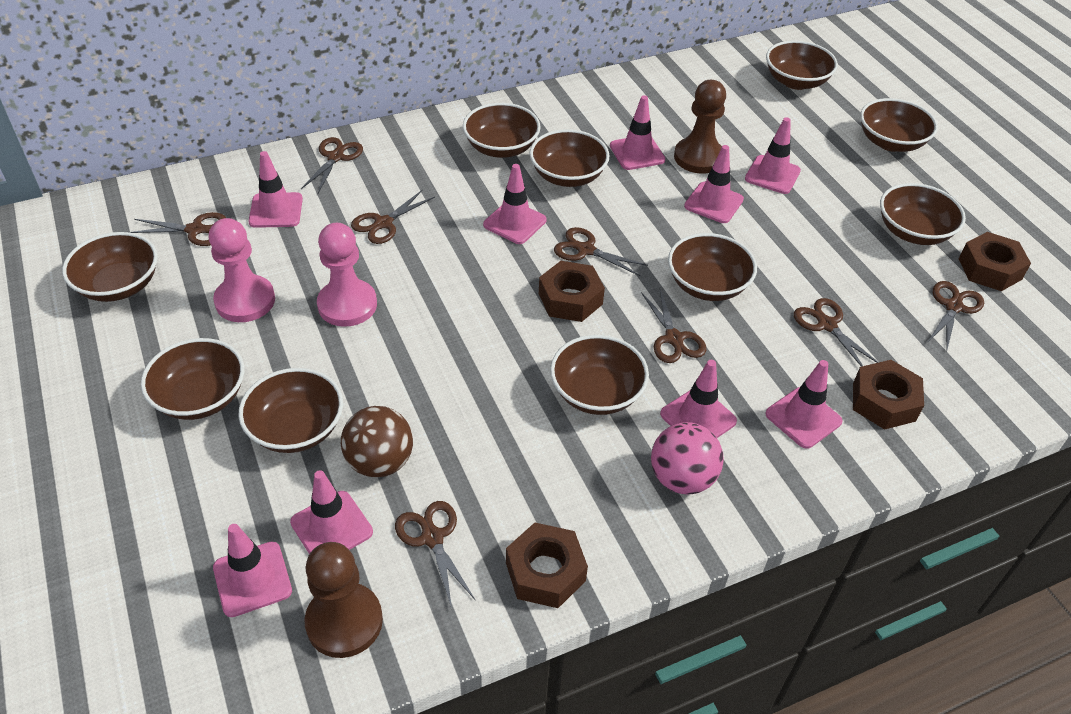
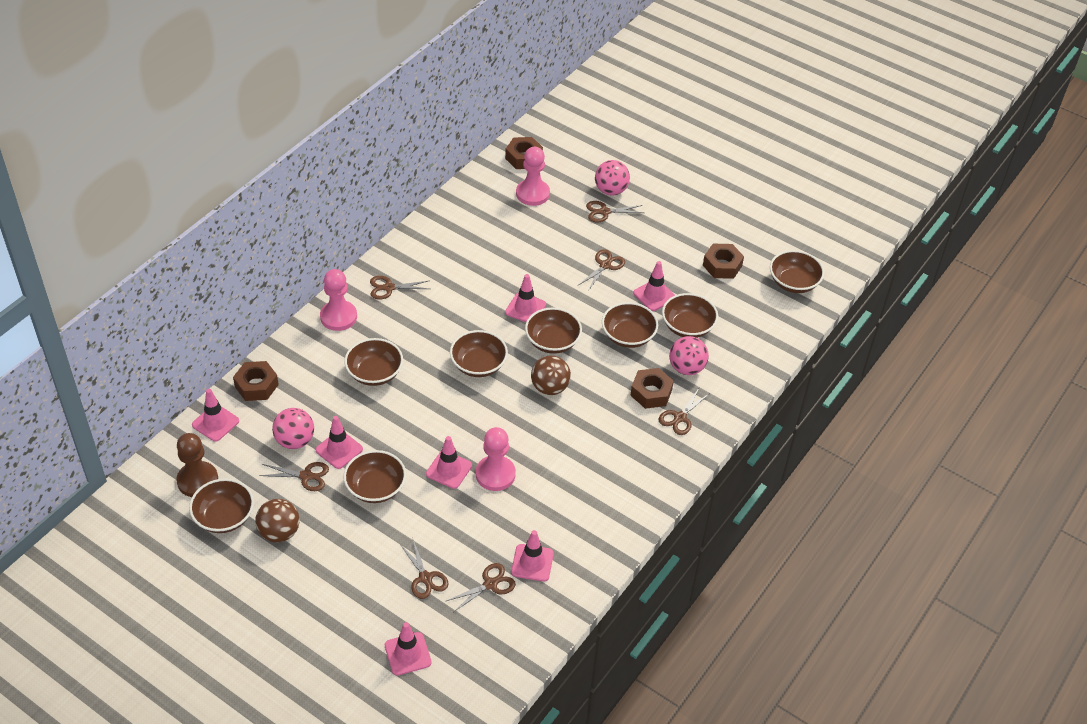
brown ball: [341,406,413,478] = 1 -> [255,499,300,543] [531,355,571,395] = 2
brown bowl: [62,232,158,302] [141,338,245,420] [238,368,343,453] [463,103,541,158] [530,129,609,187] [550,335,649,415] [668,233,757,301] [766,40,838,90] [860,98,938,152] [880,183,966,245] = 10 -> [189,479,254,533] [343,450,406,503] [344,338,403,386] [450,330,508,377] [525,308,582,354] [602,302,658,348] [662,293,718,338] [770,250,824,293] = 8
brown pawn: [304,542,383,658] [674,80,726,174] = 2 -> [176,433,218,497] = 1
brown scissors: [130,212,226,246] [301,137,363,193] [351,189,435,244] [395,501,476,608] [554,227,648,276] [641,289,706,363] [794,298,879,367] [927,281,984,349] = 8 -> [259,462,329,491] [370,276,429,300] [400,540,449,599] [446,563,516,612] [579,249,625,291] [586,201,644,222] [659,388,710,435] = 7
pink ball: [651,422,724,494] = 1 -> [272,408,314,449] [595,160,630,196] [669,336,709,375] = 3
pink pawn: [209,218,275,322] [317,223,377,327] = 2 -> [320,269,357,331] [476,427,516,491] [516,147,550,206] = 3
pink traffic cone: [213,524,292,617] [249,151,303,228] [290,470,373,554] [483,164,547,244] [610,95,665,170] [660,360,737,438] [684,145,744,223] [745,117,801,194] [765,360,843,449] = 9 -> [192,389,239,442] [315,416,363,469] [385,622,431,676] [426,436,472,489] [505,274,546,322] [511,530,554,582] [633,261,675,311] = 7

